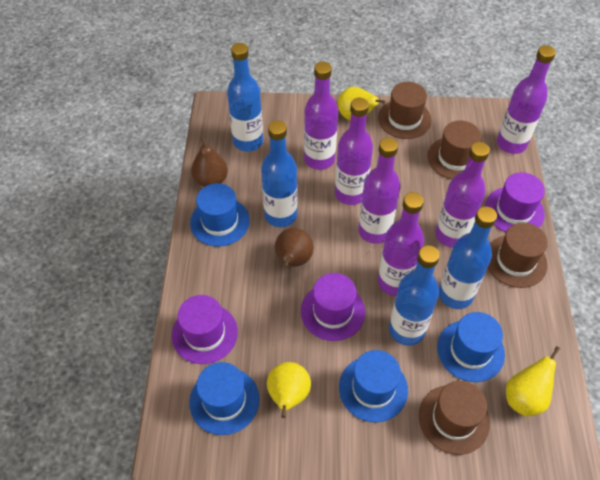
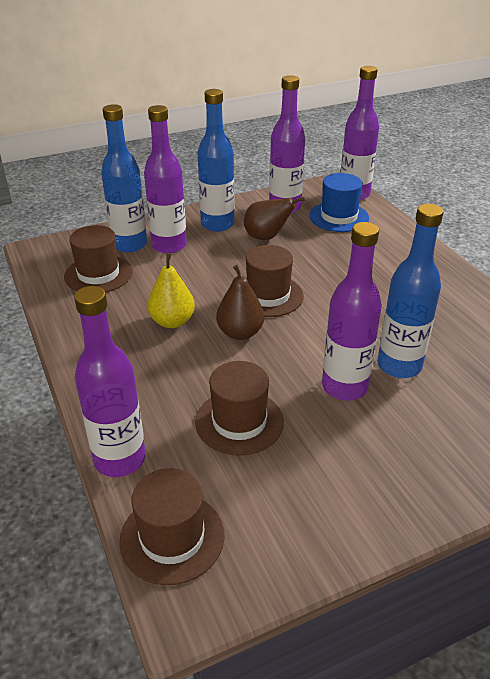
blue bottle: [227,43,263,151] [261,121,297,227] [389,245,440,346] [439,206,497,309] = 4 -> [101,104,147,252] [197,89,235,232] [377,204,444,378] = 3
blue hat: [189,362,260,435] [190,183,250,246] [339,350,408,422] [437,312,505,382] = 4 -> [309,173,369,232] = 1
purple bottle: [304,62,338,170] [335,98,373,205] [358,137,401,244] [378,192,424,296] [436,142,490,248] [497,45,556,154] = 6 -> [74,286,146,477] [144,105,187,253] [269,75,305,213] [322,222,382,401] [341,66,379,200] = 5
purple hat: [172,295,238,364] [301,273,365,341] [485,172,545,232] = 3 -> none = 0
yellow pear: [267,362,311,418] [338,87,386,120] [506,346,560,416] = 3 -> [147,253,195,328] = 1

